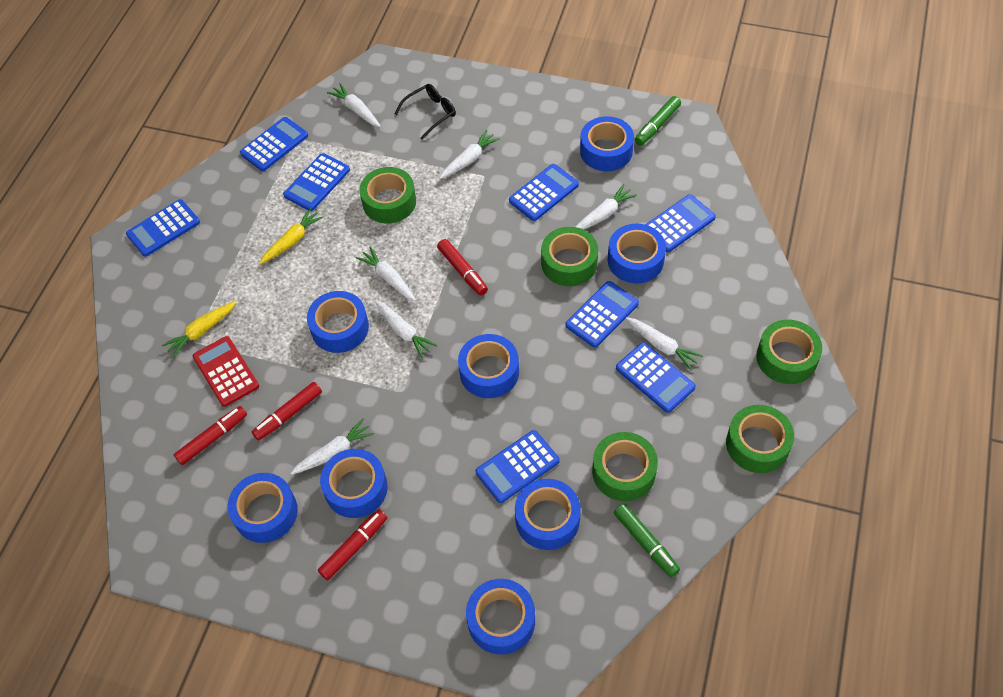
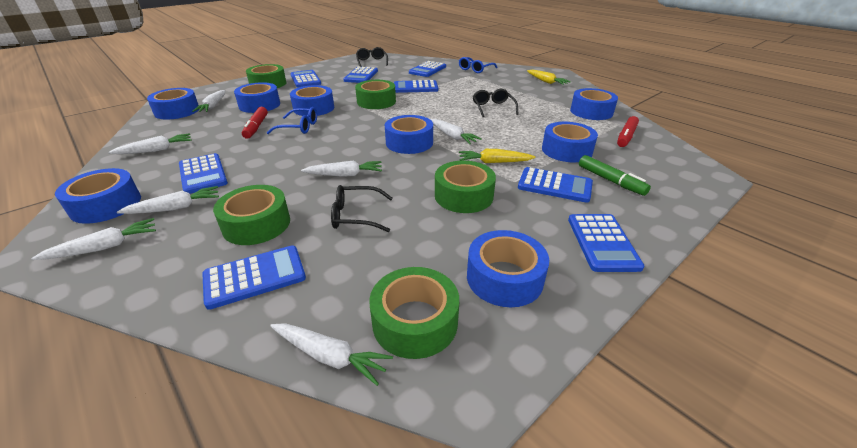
black glasses: [395,84,456,140] = 1 -> [331,185,393,232] [356,47,388,67] [473,89,518,117] = 3
blue glasses: none = 0 -> [267,107,317,134] [459,57,497,73] = 2
green marker: [614,504,680,577] [634,96,681,146] = 2 -> [579,155,651,196] = 1
red calculator: [193,336,259,407] = 1 -> none = 0
red marker: [174,406,247,465] [252,382,322,441] [318,510,387,580] [437,239,488,296] = 4 -> [242,107,268,139] [617,116,639,147] = 2

